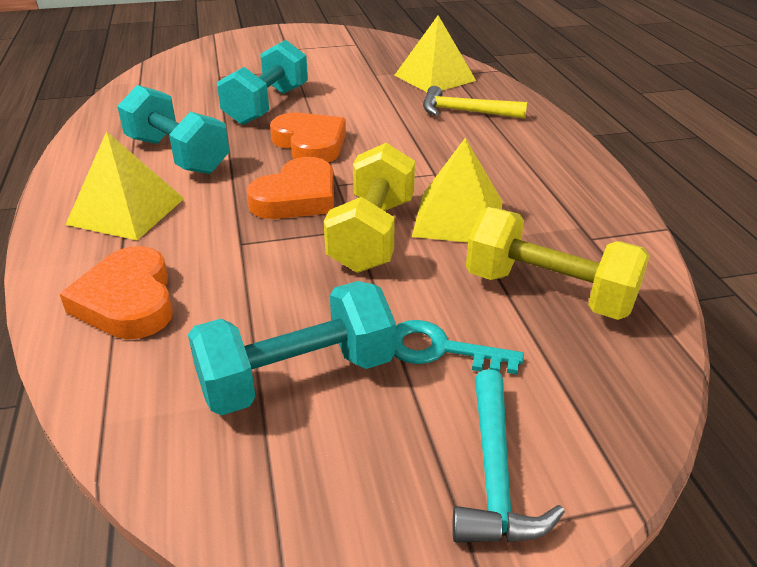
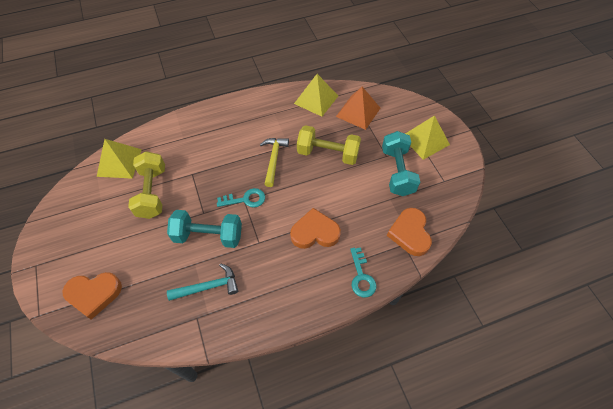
orange pyramid: none = 0 -> [336,87,380,130] = 1
turquoise dumbbell: [117,85,230,174] [188,281,396,415] [217,40,308,125] = 3 -> [167,210,242,248] [382,131,420,196] = 2
turquoise key: [394,320,524,374] = 1 -> [217,188,265,207] [350,247,376,298] = 2

